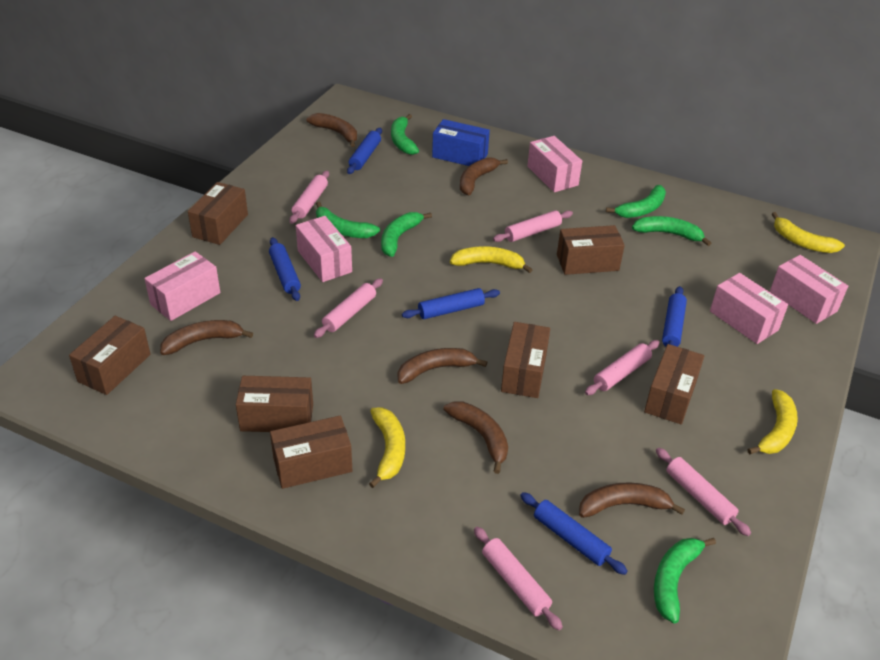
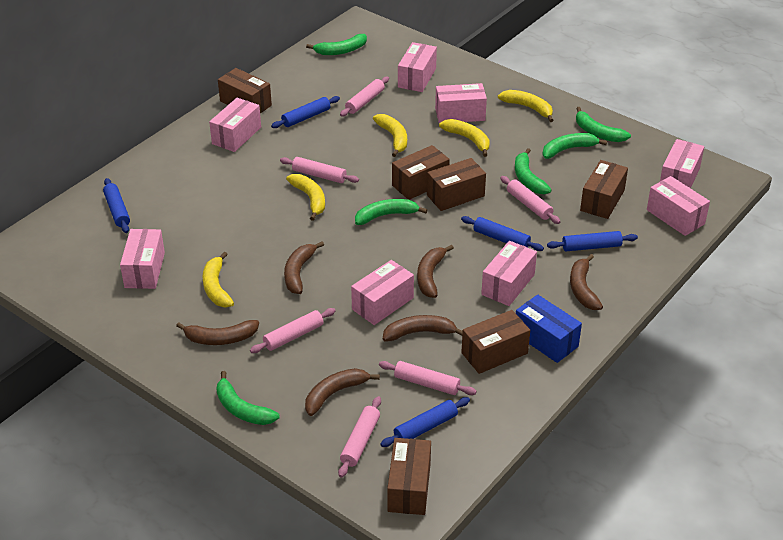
brown box: [69,316,151,395] [188,182,248,245] [236,376,313,432] [270,416,352,489] [501,322,550,398] [557,225,625,275] [644,344,704,424] = 7 -> [218,68,272,113] [387,438,431,515] [392,145,450,200] [427,158,486,211] [461,310,530,374] [580,160,628,219] = 6
pink box: [144,251,220,321] [296,216,352,282] [527,136,582,192] [710,273,788,344] [770,255,848,324] = 5 -> [120,229,165,289] [209,98,261,152] [351,260,414,325] [398,42,437,92] [435,83,487,123] [481,241,537,306] [647,176,710,236] [660,139,704,188] = 8
yellow banana: [369,408,405,488] [450,246,533,273] [748,389,798,454] [772,212,845,253] = 4 -> [202,252,234,307] [286,174,325,221] [373,114,407,157] [439,119,489,157] [498,90,554,122] = 5

